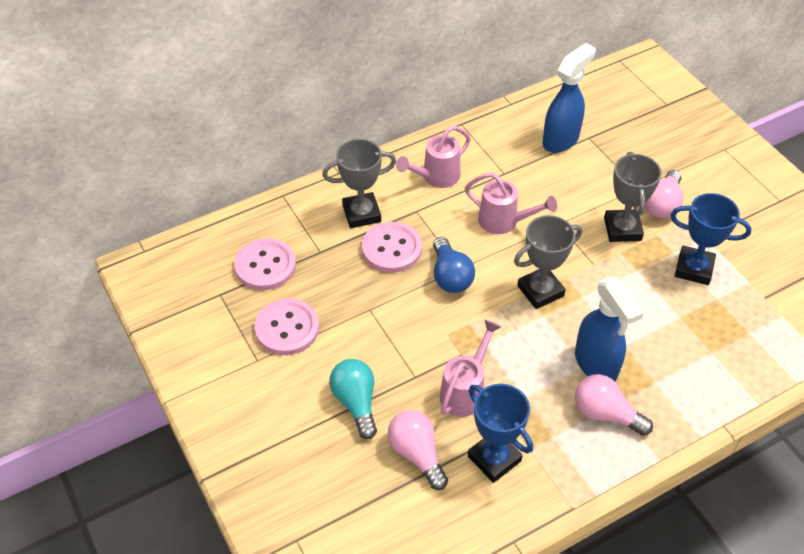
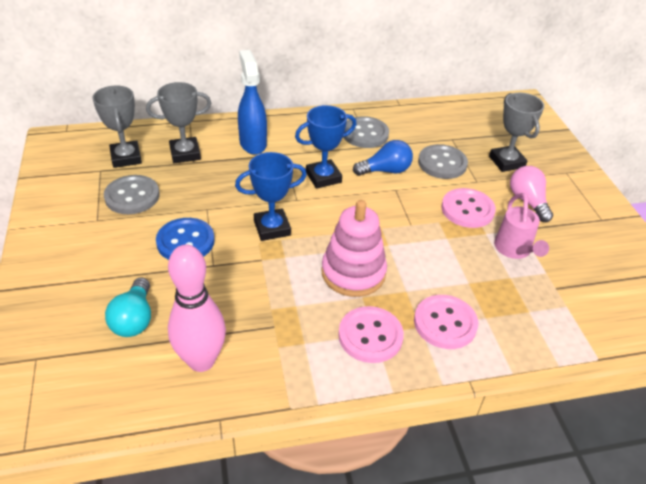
blue button: none = 0 -> [156,218,215,260] = 1
blue spray bottle: [542,43,596,153] [575,277,644,381] = 2 -> [238,50,267,155] = 1
grey button: none = 0 -> [104,175,159,214] [344,116,389,148] [418,144,468,179] = 3
pink bowling pin: none = 0 -> [168,245,226,372] = 1
pink light bulb: [388,410,448,490] [575,374,653,436] [645,170,683,218] = 3 -> [510,166,553,222] = 1
pink stacking toy: none = 0 -> [321,200,387,297] = 1
pink watering can: [396,126,471,188] [440,320,501,417] [465,173,557,234] = 3 -> [494,193,549,259] = 1

